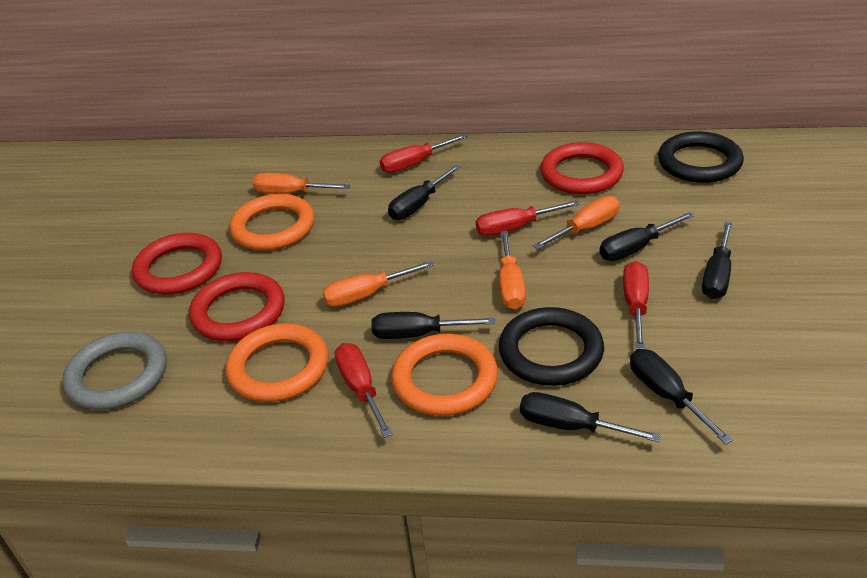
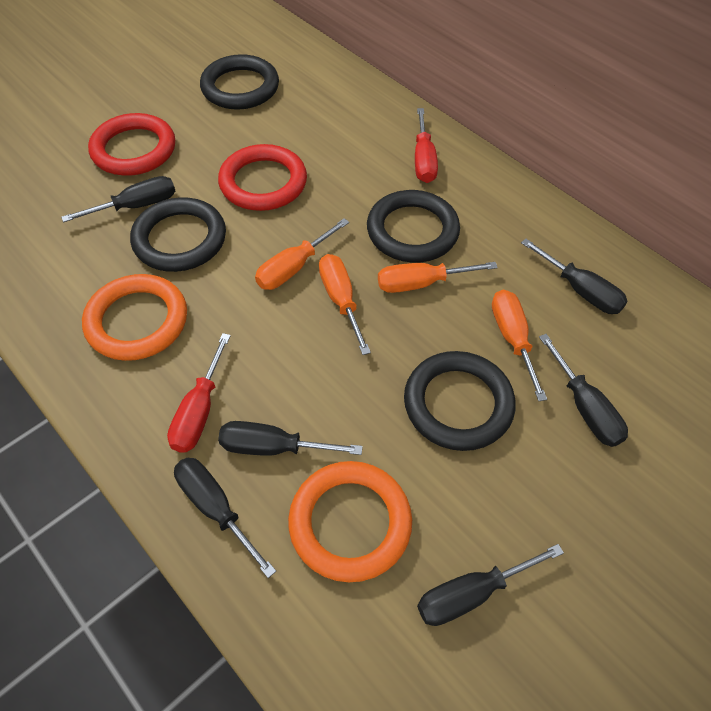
black ring: [499,307,604,386] [658,131,744,183] = 2 -> [130,197,226,272] [200,54,279,110] [367,190,460,263] [404,351,516,451] = 4
grey ring: [62,332,167,410] = 1 -> none = 0
orange ring: [226,323,329,402] [230,194,315,251] [391,334,498,416] = 3 -> [82,274,187,361] [288,461,412,582] = 2
red ring: [132,233,222,295] [189,272,285,341] [540,142,624,194] = 3 -> [88,113,175,176] [218,144,307,211] = 2
red screwdriver: [335,343,393,438] [380,134,468,173] [476,200,580,236] [623,261,649,350] = 4 -> [167,333,231,453] [415,108,438,183] = 2

